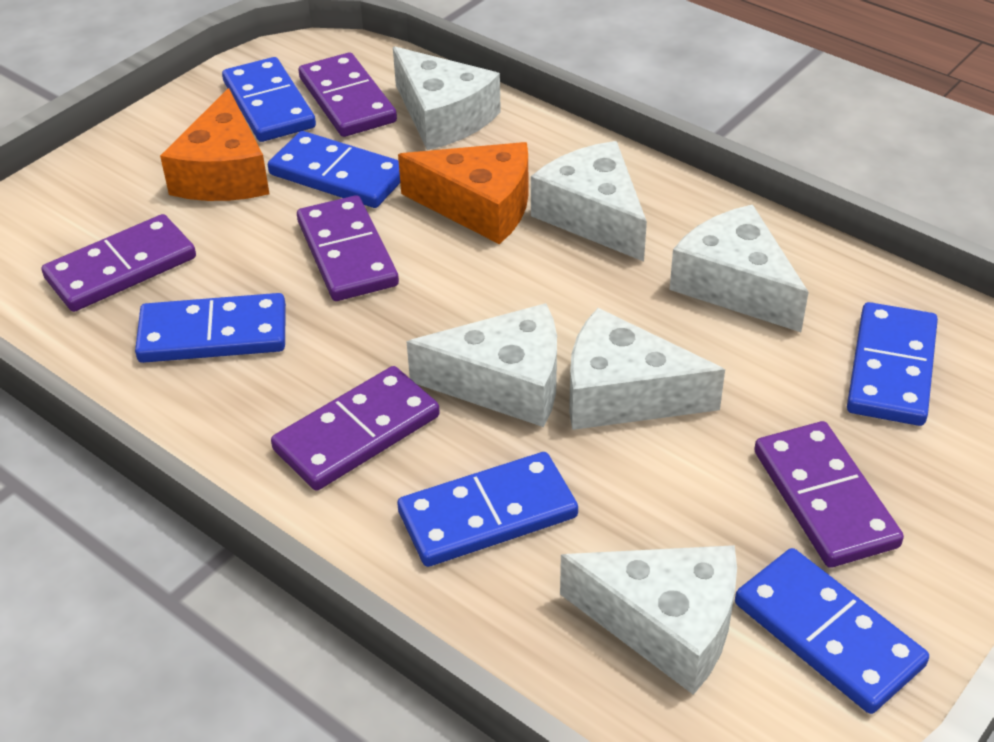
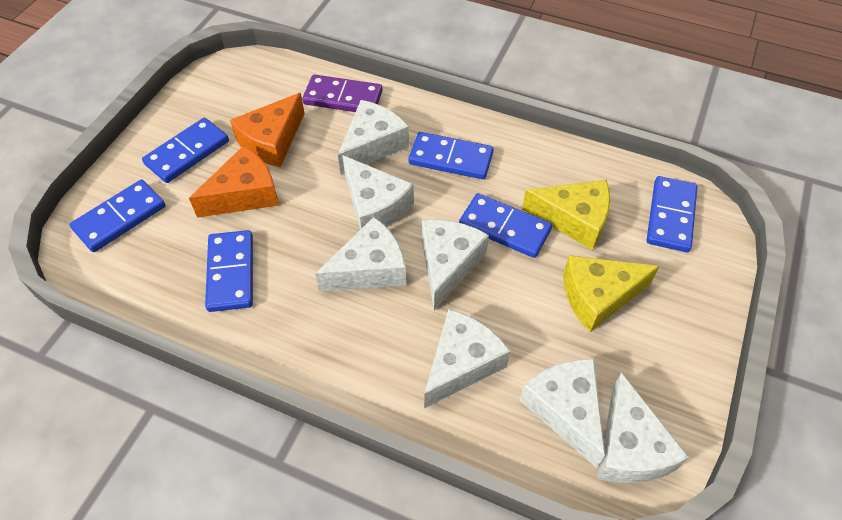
purple domino: [42,214,196,312] [271,366,440,491] [297,195,399,301] [298,53,397,137] [754,421,904,568] = 5 -> [302,74,383,112] = 1
white cheese: [393,46,501,150] [407,303,557,427] [531,141,647,261] [560,545,737,695] [569,308,725,430] [669,205,809,332] = 6 -> [315,217,406,291] [338,100,409,175] [342,155,414,230] [422,220,489,310] [424,309,510,408] [519,359,605,468] [598,372,689,483] = 7
yellow cheese: none = 0 -> [522,180,610,250] [563,255,660,332] = 2

